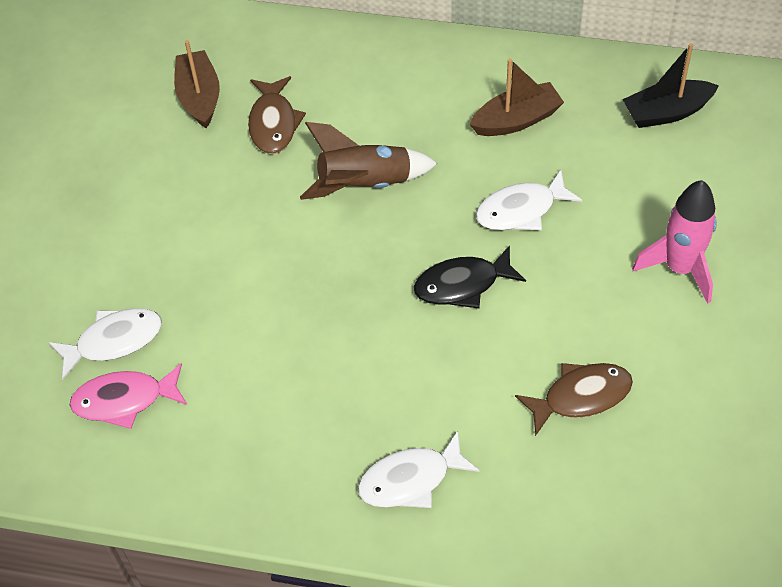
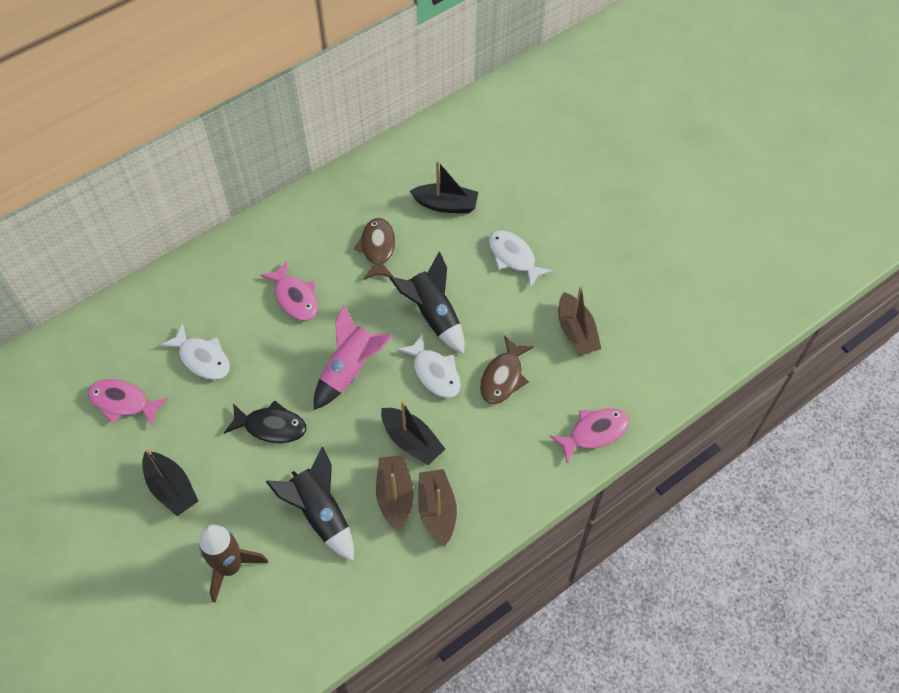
black boat: [622,43,719,128] = 1 -> [142,450,198,516] [381,401,445,465] [410,161,478,213] = 3
black rocket: none = 0 -> [266,447,354,561] [389,251,465,354] = 2
brown boat: [174,40,220,128] [469,58,564,136] = 2 -> [376,455,414,532] [418,469,457,547] [559,286,601,355] = 3
pink fish: [70,363,187,429] = 1 -> [88,379,168,426] [260,261,318,321] [550,408,629,463] = 3

